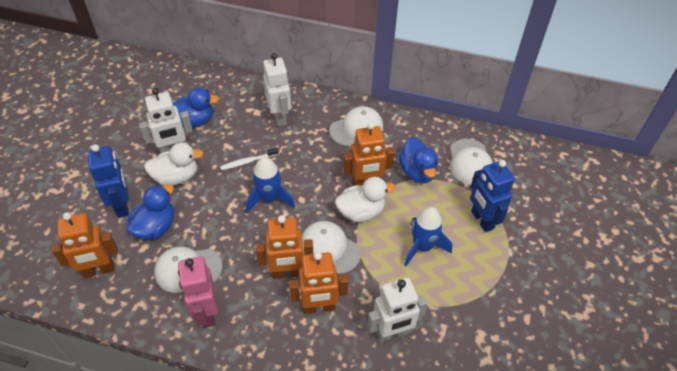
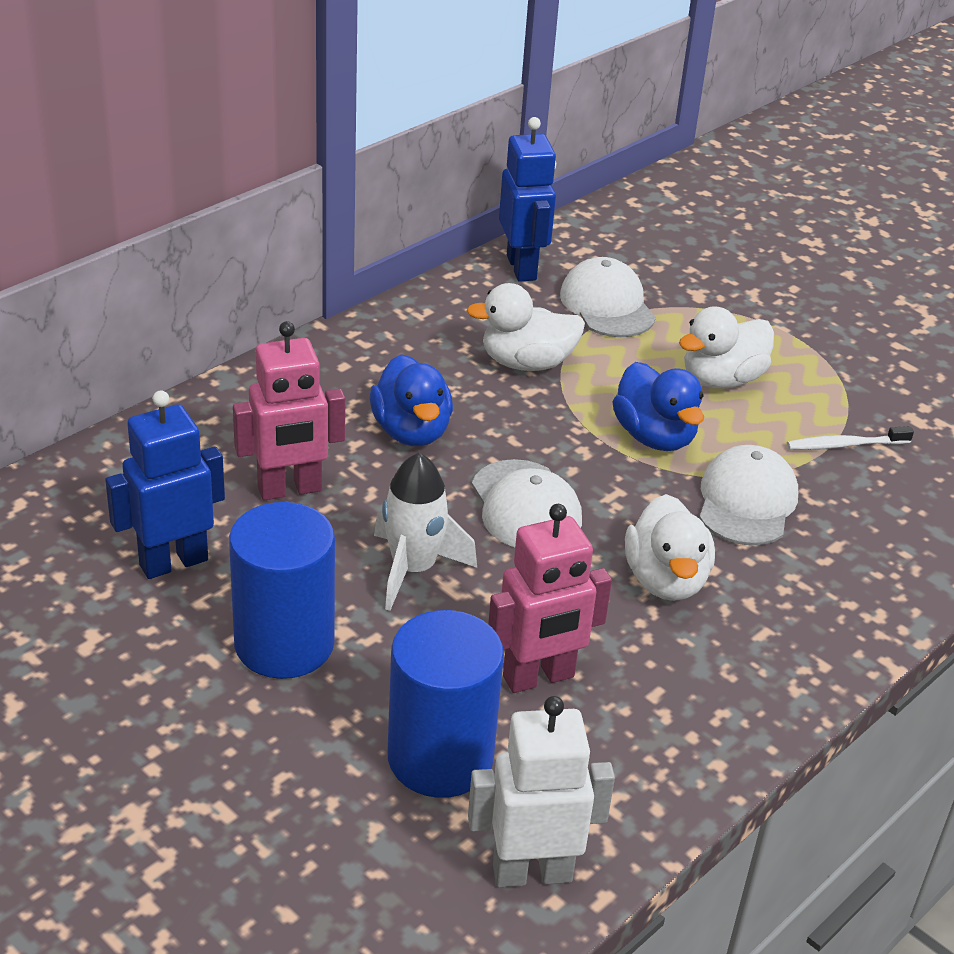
blue cylinder: none = 0 -> [229,502,335,679] [387,610,504,798] = 2
blue duck: [127,184,174,240] [172,88,219,128] [399,137,438,183] = 3 -> [370,354,453,446] [613,362,704,451] = 2
blue rocket: [246,157,295,213] [404,207,452,266] = 2 -> none = 0
orange robot: [52,212,118,278] [256,215,313,279] [289,252,349,314] [343,122,394,186] = 4 -> none = 0
pink robot: [178,256,218,328] = 1 -> [233,321,345,500] [488,504,612,693] = 2
white cap: [154,246,223,293] [302,221,361,274] [329,106,383,146] [450,139,493,185] = 4 -> [472,459,582,547] [560,257,656,337] [699,445,798,545] = 3
white duck: [144,142,204,186] [335,177,395,222] = 2 -> [466,283,585,371] [625,494,715,601] [679,306,774,389] = 3
white robot: [139,88,193,154] [263,53,291,126] [367,277,428,342] = 3 -> [468,696,615,887] = 1
white rocket: none = 0 -> [374,453,477,611] = 1

